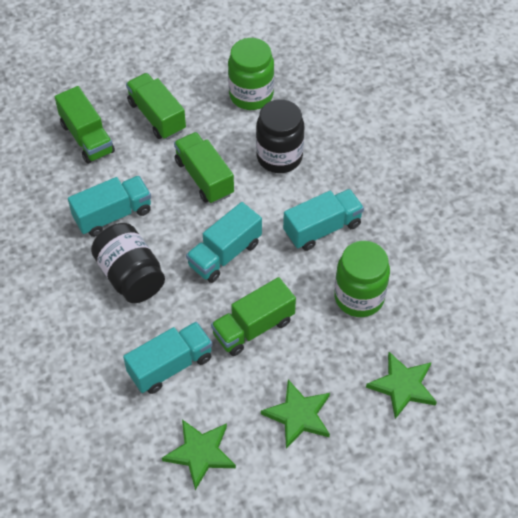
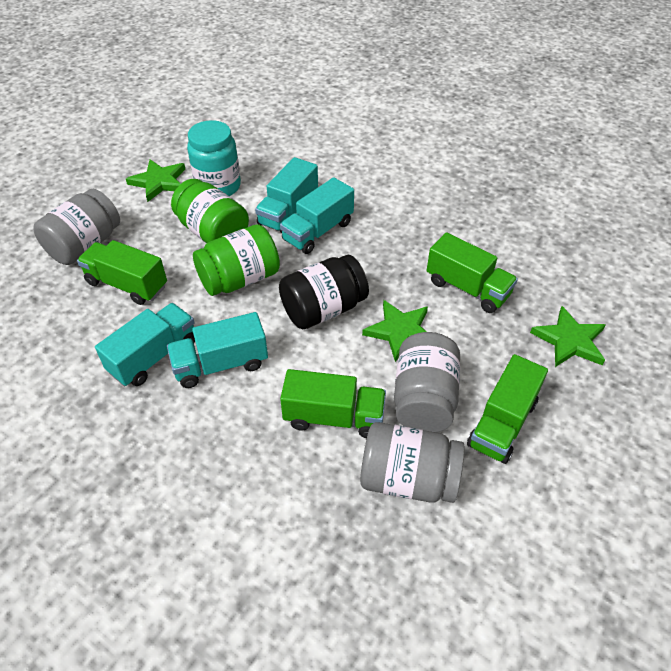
black jar: [91,223,165,303] [256,99,304,173] = 2 -> [279,255,369,329] = 1
grey jar: none = 0 -> [34,189,120,265] [360,422,464,503] [394,332,460,432] = 3
turquoise jar: none = 0 -> [187,120,241,196] = 1

